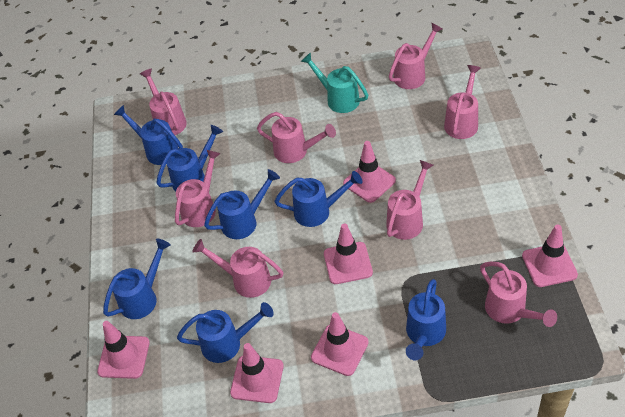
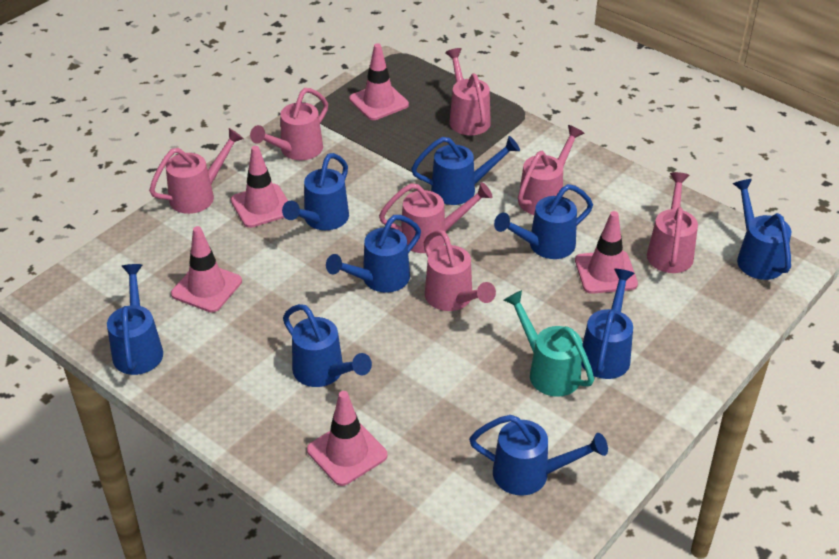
blue watering can: [103,239,171,319] [114,105,183,165] [156,125,223,192] [177,302,274,363] [204,169,280,239] [275,171,363,227] [406,279,446,361] = 7 -> [107,264,163,375] [282,153,349,230] [283,304,372,387] [326,215,421,293] [411,136,520,205] [469,415,608,496] [494,184,593,259] [582,269,635,379] [733,179,792,280] = 9
pink traffic cone: [97,321,150,379] [230,343,284,403] [311,312,369,376] [324,223,373,284] [343,141,396,203] [522,225,578,287] = 6 -> [171,226,242,313] [231,146,288,228] [307,391,388,486] [349,43,409,120] [575,211,638,294] = 5
pink watering can: [140,69,187,135] [175,150,221,227] [192,239,284,298] [257,112,336,163] [386,160,434,240] [389,23,442,89] [444,65,481,139] [480,262,557,327] = 8 -> [149,128,244,214] [250,88,328,160] [379,182,493,253] [423,230,496,311] [445,48,491,135] [518,125,584,215] [647,172,698,273] = 7

